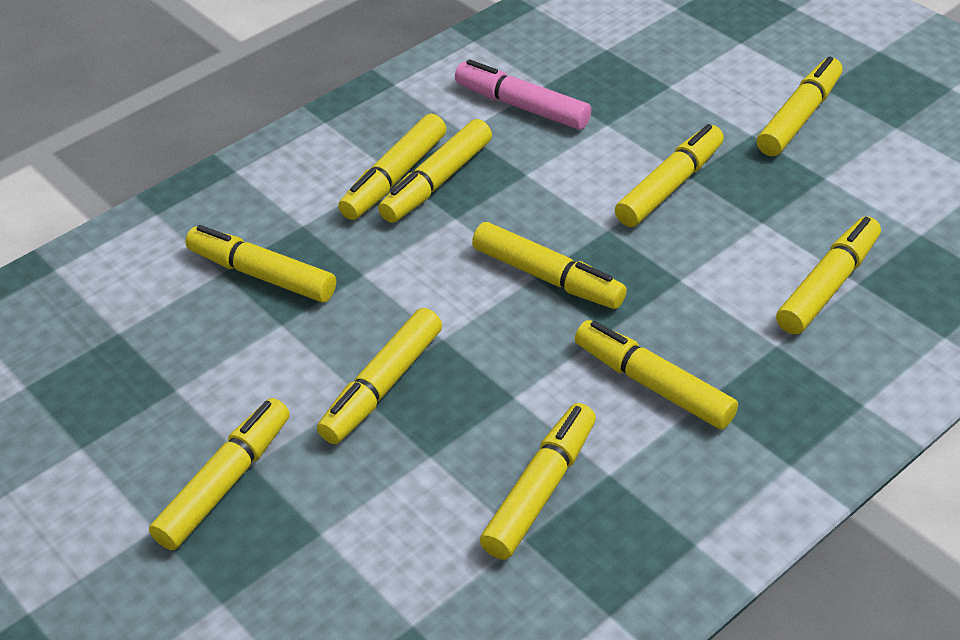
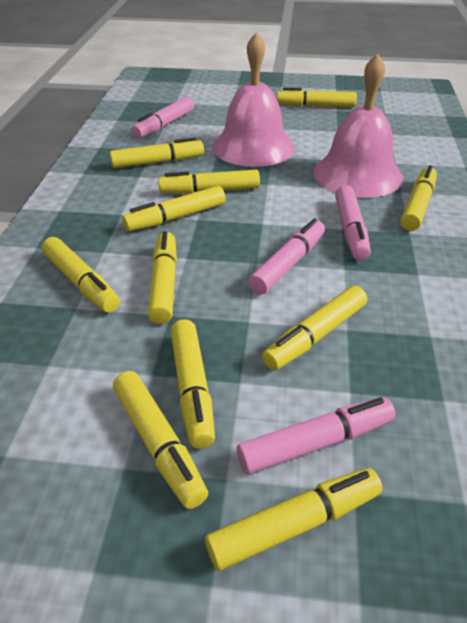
pink bell: none = 0 -> [212,32,295,167] [313,53,403,198] = 2
pink marker: [455,60,591,130] = 1 -> [132,97,194,138] [237,397,395,474] [248,218,325,294] [335,185,371,261] = 4

